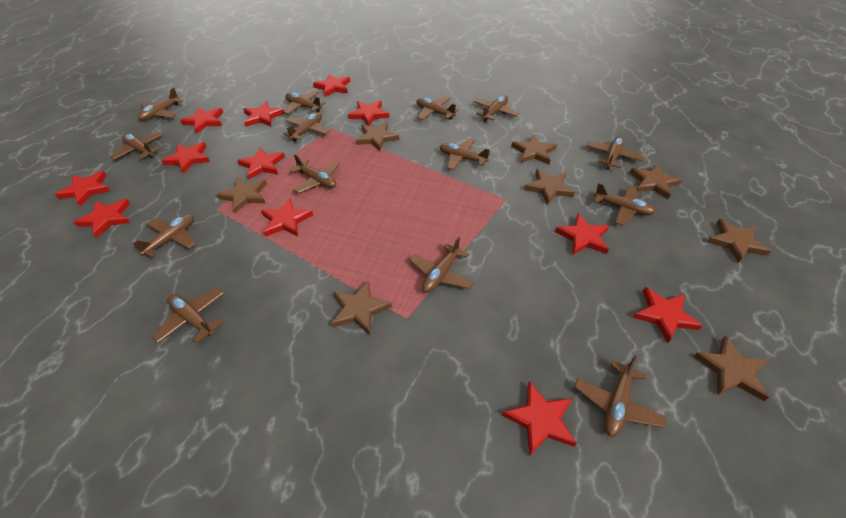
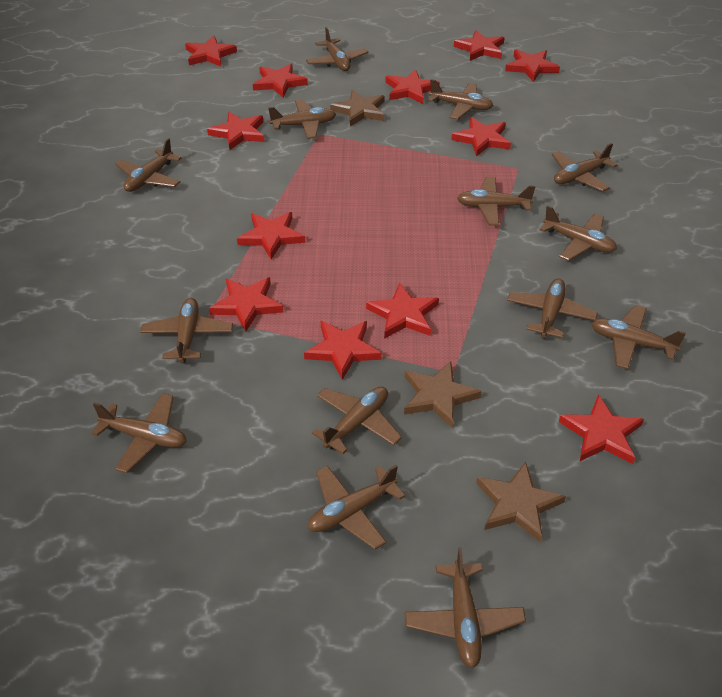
brown star: [217,177,267,213] [331,281,392,335] [356,122,399,151] [511,134,557,164] [524,169,575,205] [630,164,682,199] [693,336,769,401] [707,219,771,263] = 8 -> [330,90,385,126] [404,361,482,428] [476,462,566,543] = 3

